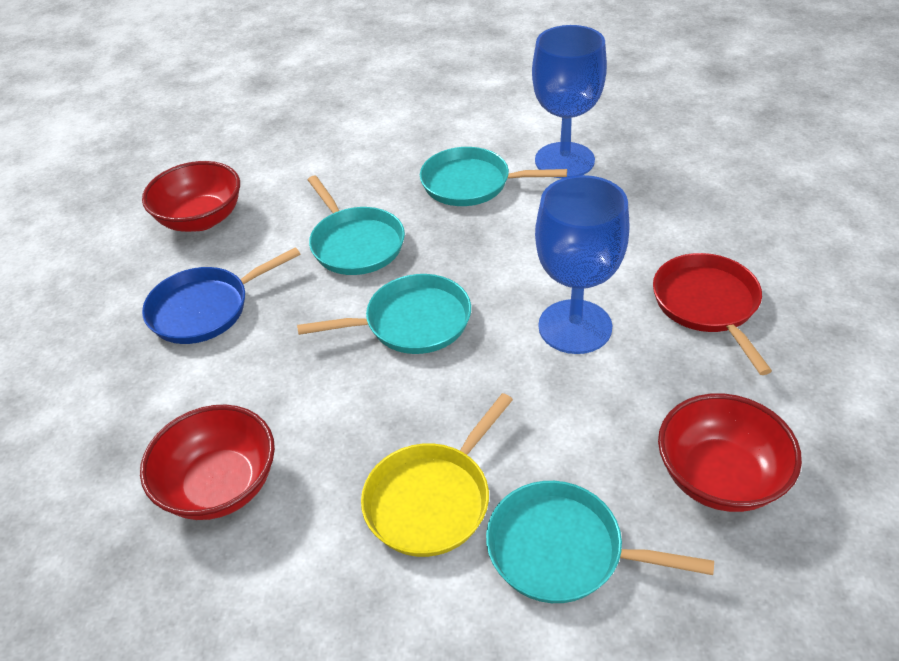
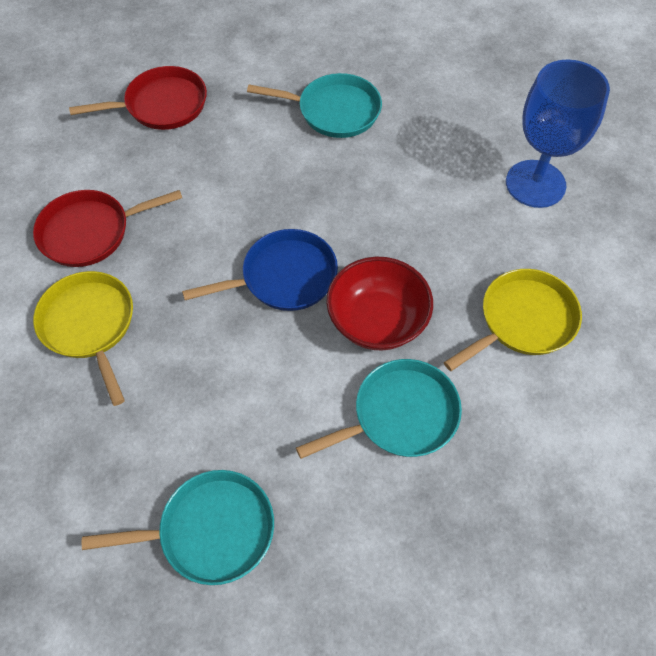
blue goblet: [532,25,607,178] [535,175,630,354] = 2 -> [506,59,610,208] = 1
red bowl: [140,405,275,520] [142,161,240,232] [658,393,802,512] = 3 -> [326,257,433,351] = 1
red pan: [653,253,772,375] = 1 -> [33,190,182,267] [69,66,207,130] = 2
turquoise pan: [297,274,471,354] [308,176,405,275] [420,147,567,206] [486,481,714,603] = 4 -> [82,470,274,585] [247,73,382,138] [296,359,462,459] = 3
yellow pan: [361,393,513,557] = 1 -> [33,271,133,406] [444,269,582,371] = 2

